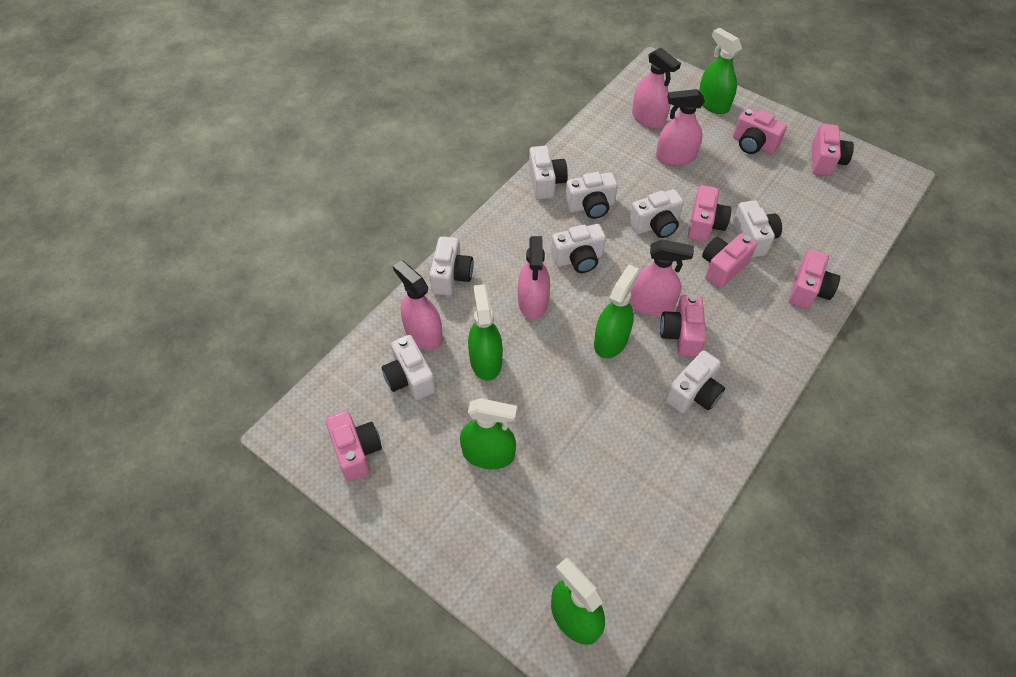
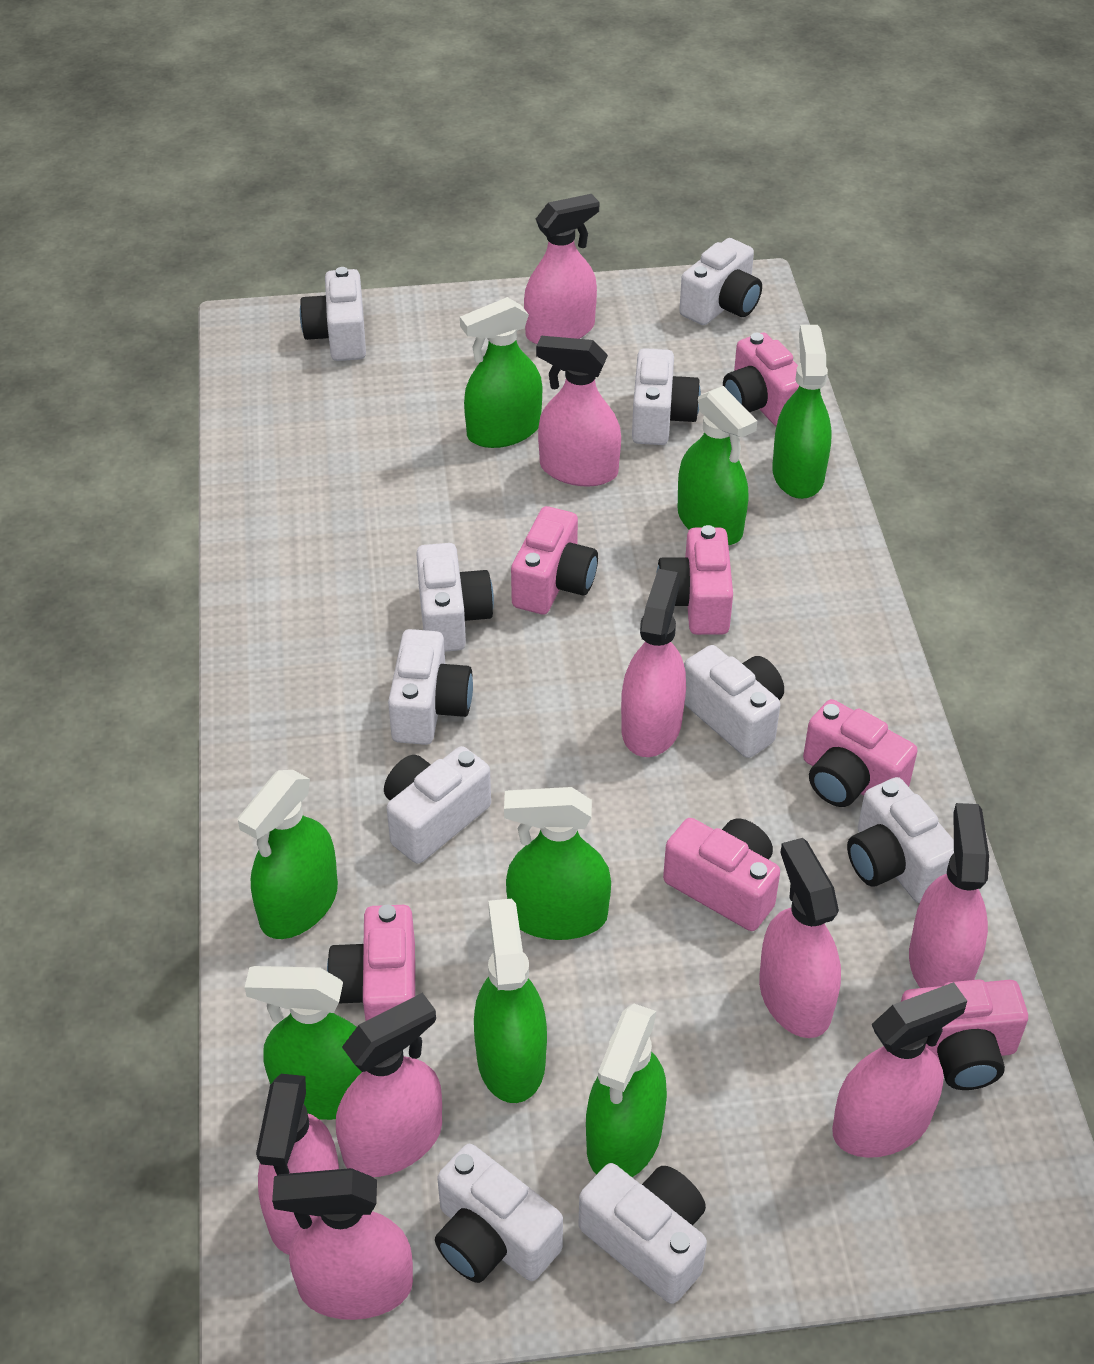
green spray bottle: [460,398,517,469] [468,284,503,381] [551,558,605,645] [594,265,639,358] [699,28,742,114] = 5 -> [238,770,338,939] [245,966,362,1120] [460,297,542,448] [474,898,547,1103] [504,787,611,940] [586,1004,667,1177] [678,386,757,545] [772,325,832,499] = 8
pink spray bottle: [393,260,443,350] [518,236,550,320] [629,239,694,316] [632,48,681,129] [656,89,705,166] = 5 -> [256,1074,339,1255] [272,1168,413,1320] [336,993,442,1177] [524,194,599,344] [536,336,621,487] [621,569,686,757] [759,838,841,1038] [832,982,967,1158] [909,803,989,988] = 9
white camera: [382,335,436,400] [429,236,473,296] [529,146,568,200] [551,224,606,273] [565,172,618,219] [629,189,684,238] [665,350,725,413] [732,200,782,258] = 8 -> [300,267,366,361] [384,746,491,864] [388,629,473,745] [416,543,494,652] [435,1144,563,1283] [578,1163,707,1304] [632,348,701,445] [679,238,762,325] [684,645,784,758] [847,777,954,903] = 10

